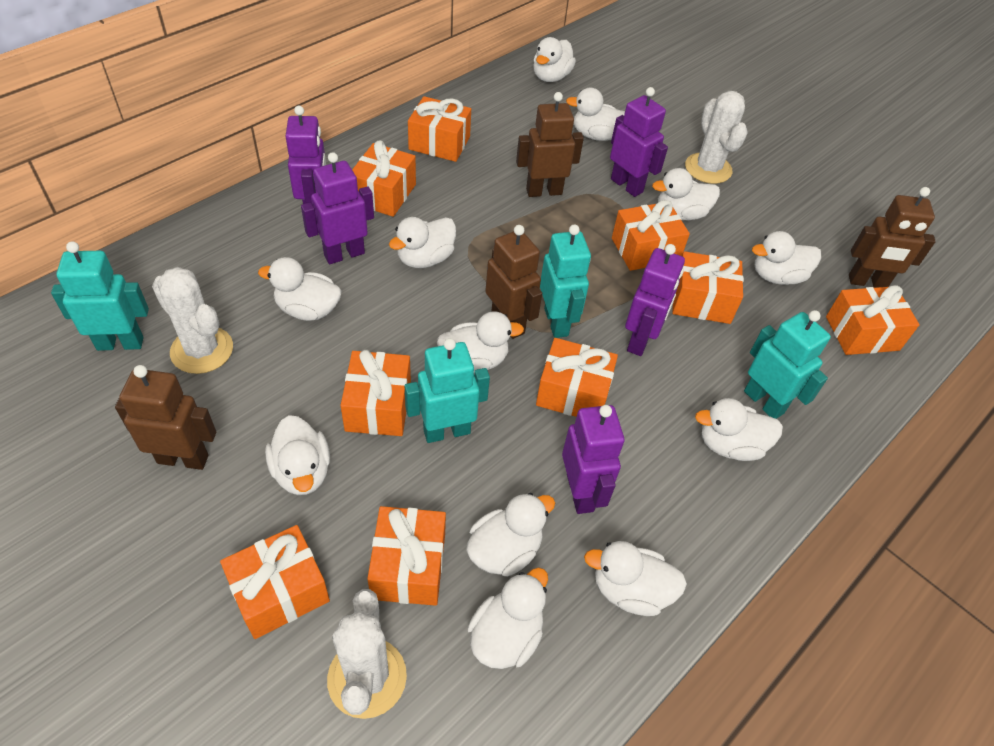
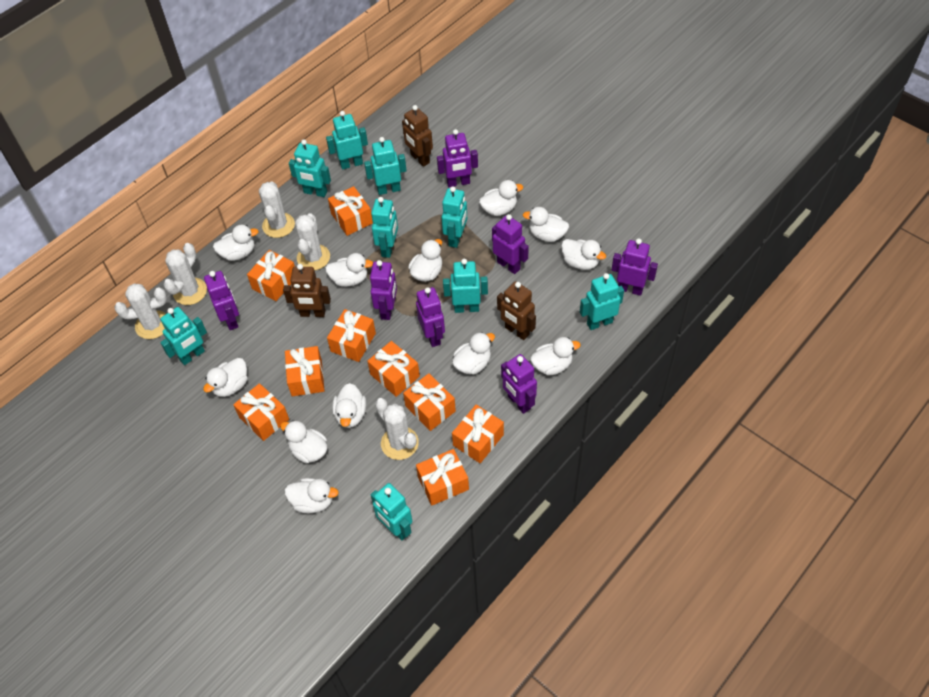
brown robot: [115,365,216,470] [485,225,542,339] [516,92,584,197] [849,187,936,288] = 4 -> [283,264,331,317] [402,105,433,167] [497,281,536,340] = 3
purple robot: [285,105,326,204] [301,152,374,264] [562,405,624,514] [610,87,668,197] [625,244,685,356] = 5 -> [204,271,239,330] [370,260,397,320] [416,287,445,347] [437,129,478,187] [492,214,529,274] [501,354,537,414] [612,238,658,296] = 7
turquoise robot: [51,241,149,351] [405,338,490,443] [540,225,591,338] [744,310,831,419] = 4 -> [160,307,207,365] [289,139,331,197] [326,111,368,170] [364,137,407,195] [371,197,398,258] [371,483,413,540] [442,186,467,248] [443,259,488,313] [580,273,624,330] = 9
white cactus: [152,267,233,374] [327,589,407,719] [685,91,748,184] = 3 -> [115,283,167,339] [163,243,207,305] [259,182,295,238] [295,213,330,270] [375,398,419,460] = 5

